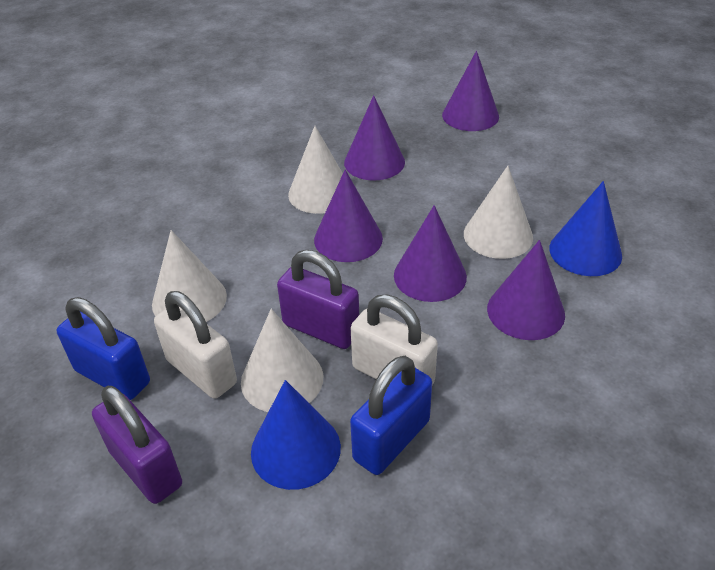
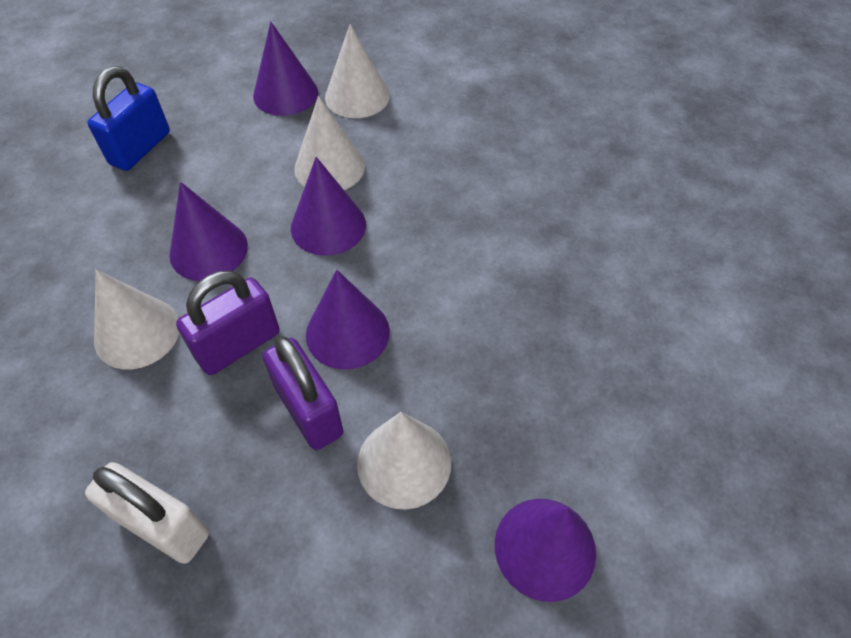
blue cone: [251,380,341,490] [549,181,622,276] = 2 -> none = 0
blue padlock: [56,297,150,400] [350,356,432,475] = 2 -> [87,66,170,171] = 1
white padlock: [154,291,237,399] [351,295,438,385] = 2 -> [85,462,209,564] = 1

